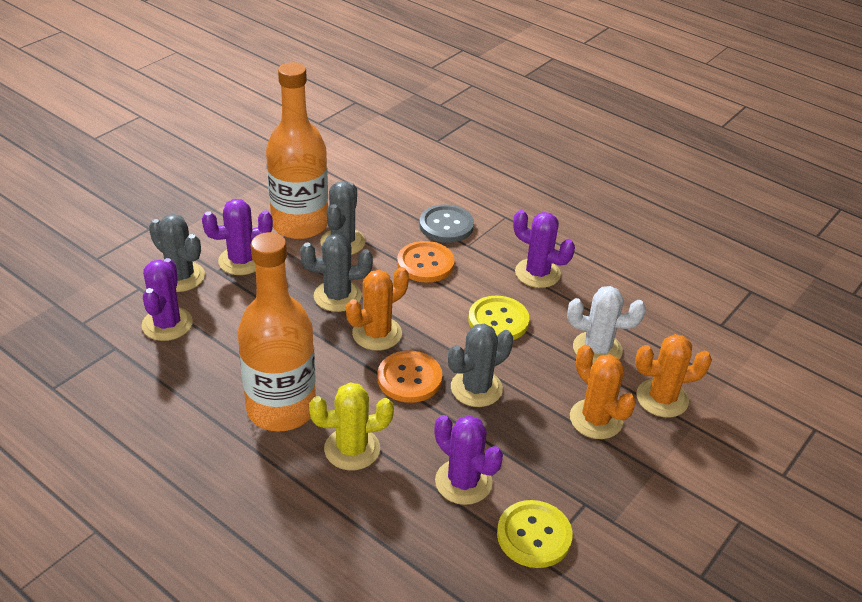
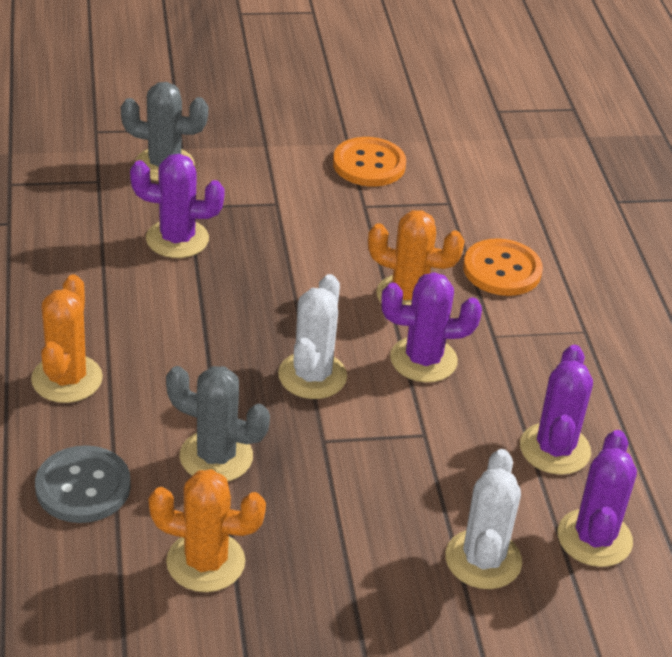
grey cactus: [149,214,205,292] [300,233,373,312] [320,181,366,255] [448,324,513,407] = 4 -> [121,82,208,181] [166,366,270,481] = 2
orange bottle: [238,232,316,432] [266,62,328,239] = 2 -> none = 0
white cactus: [567,286,646,364] = 1 -> [278,274,347,399] [445,449,522,589] = 2
yellow button: [468,296,529,340] [497,500,573,568] = 2 -> none = 0
yellow cactus: [309,382,394,470] = 1 -> none = 0

